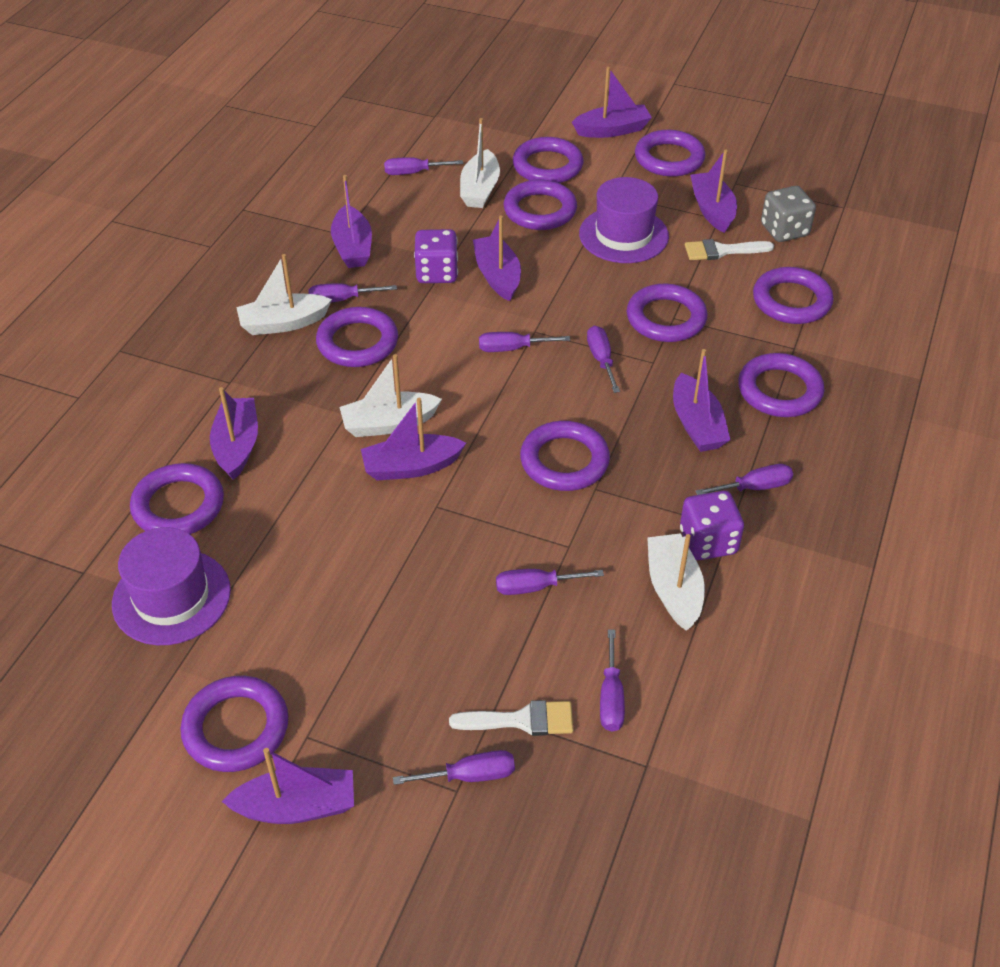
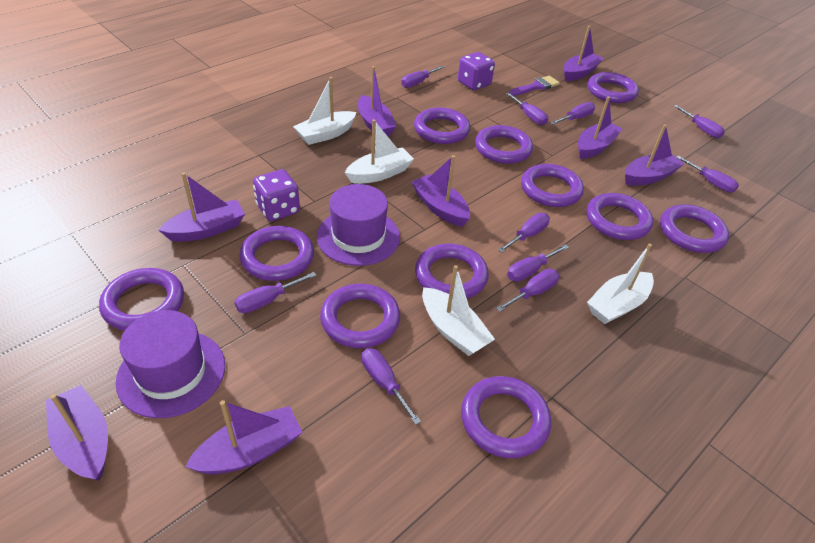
grey dice: [761,186,816,242] = 1 -> none = 0
purple brush: none = 0 -> [509,76,560,96] = 1
purple ring: [130,463,224,534] [180,676,289,772] [316,307,398,367] [504,180,577,230] [513,137,583,183] [520,421,610,491] [626,284,707,342] [635,130,705,177] [738,353,824,417] [753,267,833,324] = 10 -> [99,268,184,331] [239,226,314,281] [320,284,400,348] [414,107,470,144] [415,244,489,299] [461,376,551,458] [475,125,533,164] [521,164,584,207] [586,193,653,240] [588,72,639,103] [660,205,729,253] = 11
purple screwdriver: [308,283,397,303] [384,157,463,175] [393,750,515,785] [479,332,570,352] [496,569,604,595] [587,326,620,393] [600,629,625,732] [695,464,793,495] = 8 -> [235,272,317,313] [362,348,421,425] [401,66,445,88] [496,269,559,312] [498,213,550,253] [506,93,548,125] [507,244,569,282] [550,102,595,125] [674,105,725,138] [677,156,739,193] = 10
white brush: [449,700,573,736] [685,239,774,260] = 2 -> none = 0

